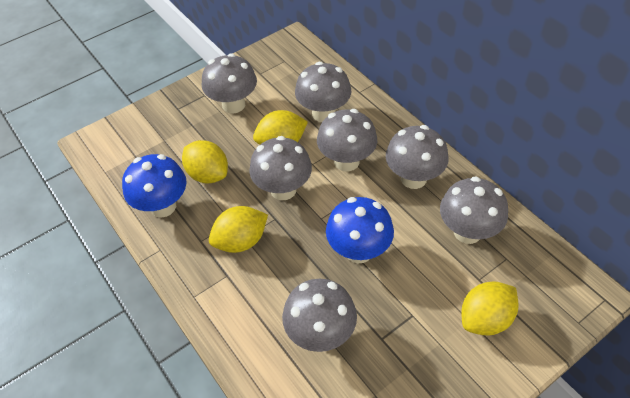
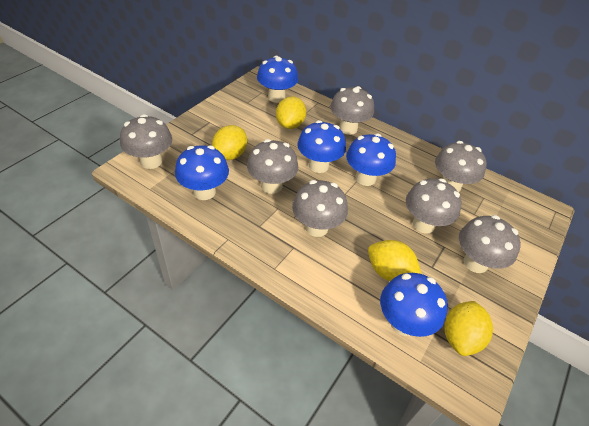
blue mushroom: [122,154,187,218] [326,197,394,263] = 2 -> [175,145,229,200] [257,56,298,103] [298,120,346,173] [346,134,396,186] [380,273,448,337] = 5

